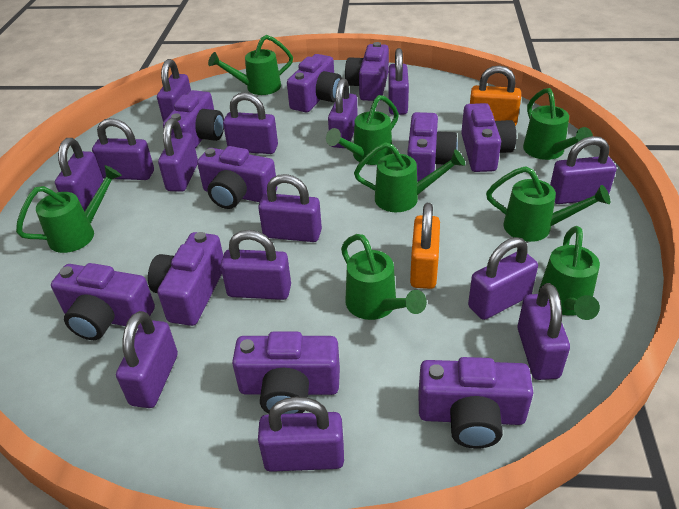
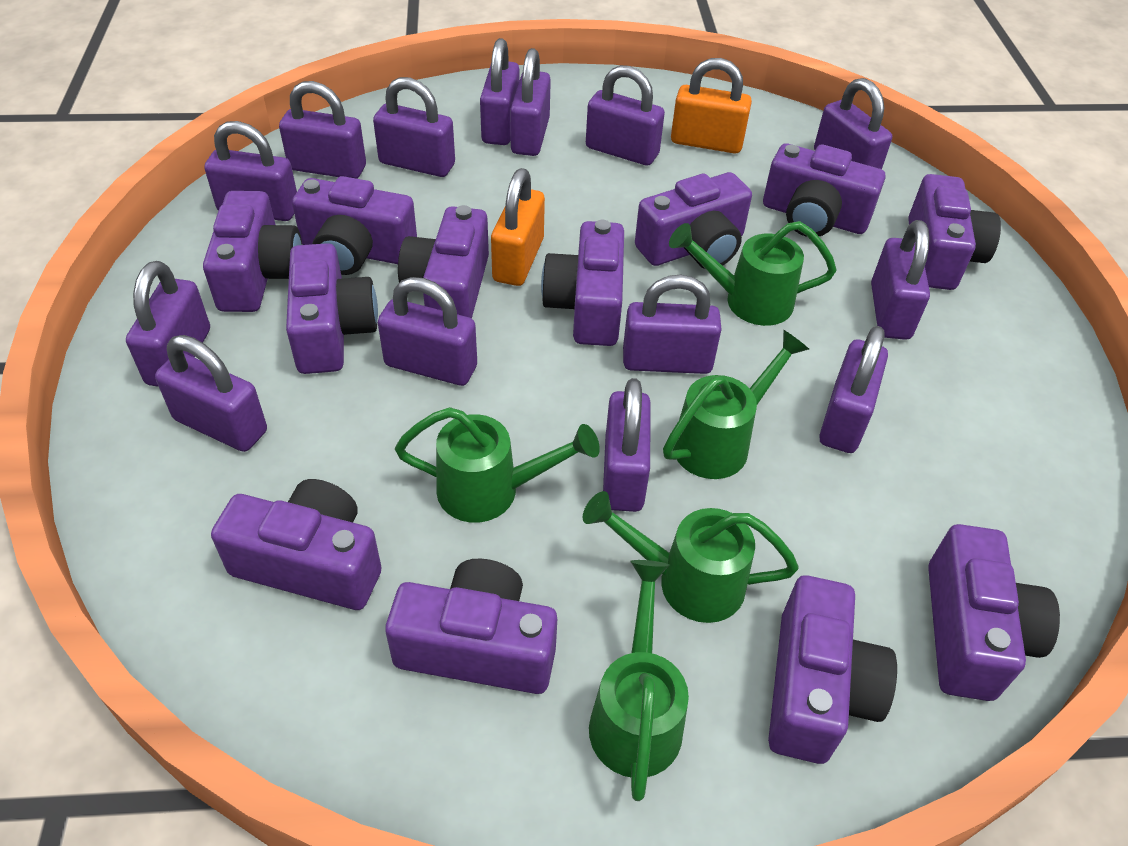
green watering can: [16,165,122,253] [208,35,293,95] [326,95,399,165] [341,234,427,320] [354,142,465,212] [486,166,610,242] [523,88,593,160] [539,226,600,320] = 8 -> [395,407,600,523] [582,491,798,623] [589,560,689,801] [663,330,809,479] [669,221,837,326] = 5
purple camera: [51,263,155,340] [148,232,223,326] [163,90,224,149] [197,146,277,209] [232,331,340,414] [287,54,342,112] [345,42,389,101] [407,112,458,182] [418,357,534,449] [461,103,516,172] = 10 -> [203,191,302,312] [211,479,382,610] [286,243,378,374] [292,176,417,275] [385,558,557,694] [398,205,489,319] [541,220,624,346] [635,172,752,269] [763,143,885,236] [768,575,897,764] [908,174,1001,290] [928,524,1060,701] = 12

